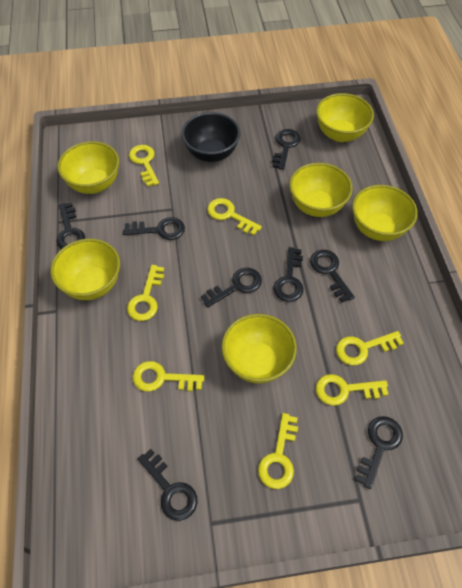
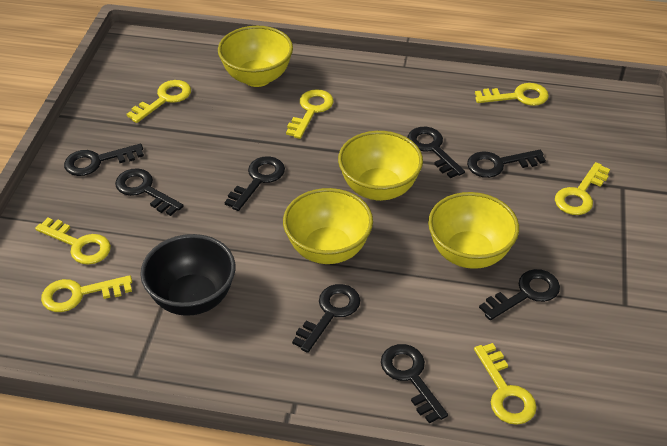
yellow bowl: [51,239,120,300] [57,141,119,194] [222,314,297,383] [289,163,353,217] [316,93,374,142] [352,185,418,241] = 6 -> [218,26,293,87] [283,188,373,264] [338,131,423,201] [428,192,519,269] = 4

